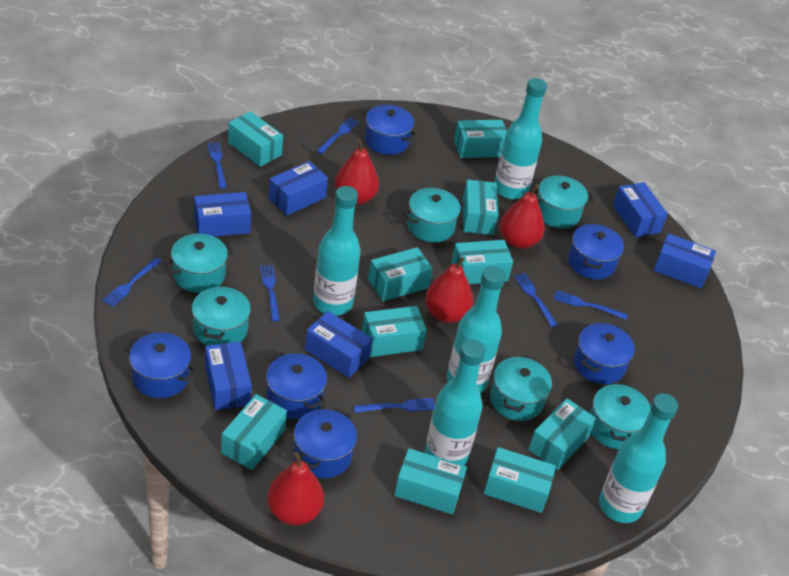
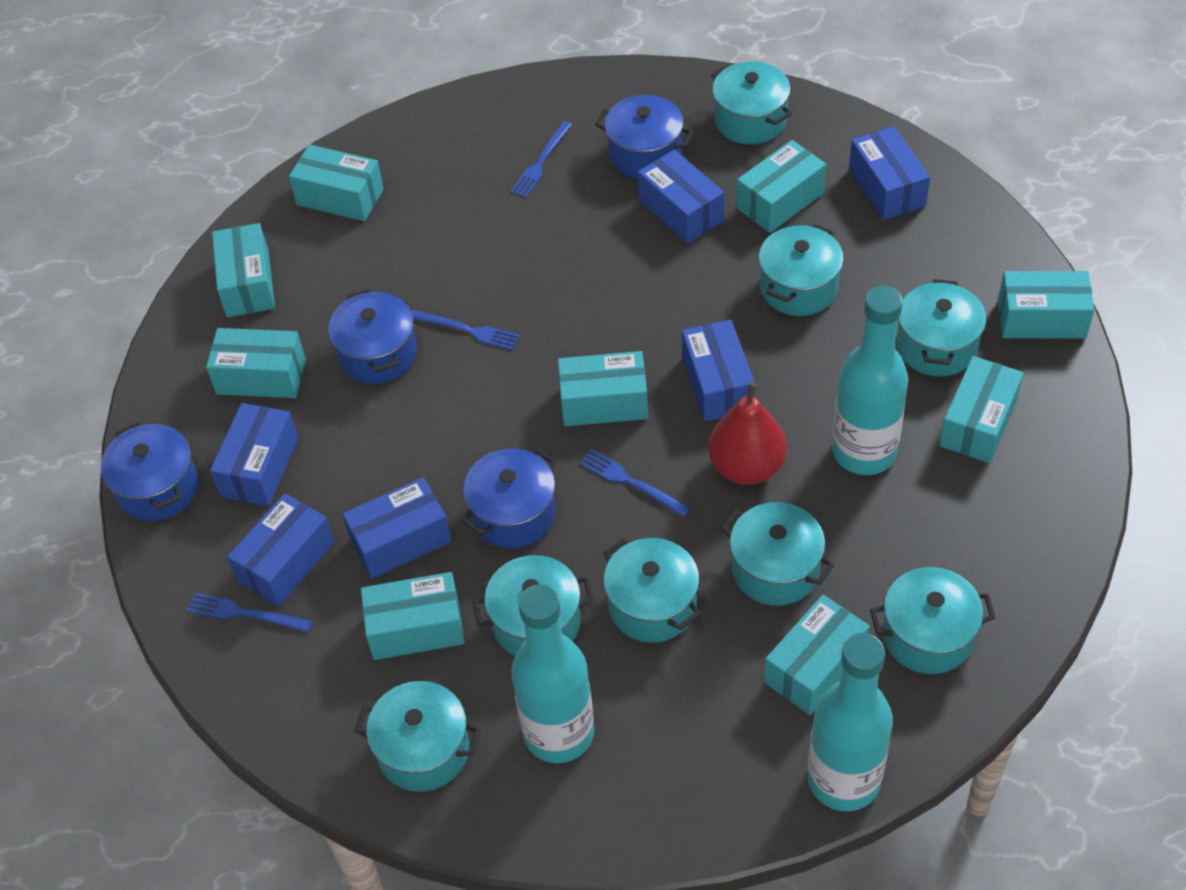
blue fork: [102,258,162,307] [208,142,227,189] [260,265,280,322] [316,118,359,154] [353,398,435,413] [514,273,558,327] [554,291,628,320] = 7 -> [187,593,312,632] [411,310,520,350] [510,121,572,198] [579,449,690,517] = 4
blue pot: [124,332,197,398] [266,353,327,419] [294,408,357,478] [362,105,417,155] [568,223,624,279] [574,323,635,384] = 6 -> [101,422,199,521] [328,289,417,384] [462,448,557,548] [595,95,694,179] = 4
red pear: [267,452,324,525] [335,139,379,205] [425,257,474,323] [500,184,545,249] = 4 -> [708,382,787,485] = 1
turquoise bottle: [313,186,361,316] [425,339,485,466] [447,266,506,393] [494,78,547,199] [599,393,678,523] = 5 -> [512,585,594,763] [808,633,893,811] [832,286,908,475] = 3
turquoise box: [221,394,287,470] [228,111,283,167] [361,306,427,357] [368,247,433,301] [394,448,467,514] [451,240,513,284] [454,120,507,158] [463,180,498,235] [483,447,556,513] [528,398,596,470] = 10 -> [206,328,306,398] [212,223,275,317] [289,144,384,221] [361,572,464,660] [558,351,648,426] [736,140,826,233] [764,595,870,715] [939,356,1024,463] [998,271,1094,339] = 9
turquoise pot: [164,234,234,293] [192,285,251,346] [403,188,465,242] [490,355,552,421] [531,176,594,228] [590,382,651,449] = 6 -> [355,681,481,792] [473,555,594,656] [603,538,701,643] [711,61,792,144] [721,502,835,606] [759,224,844,316] [870,567,996,674] [897,279,986,376] = 8

